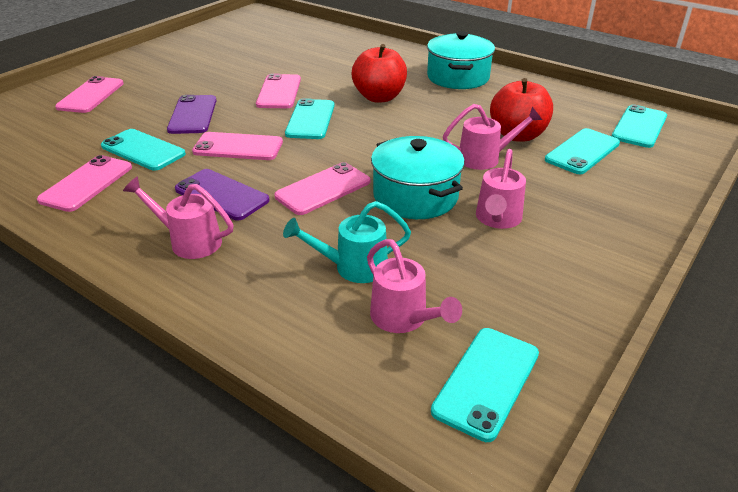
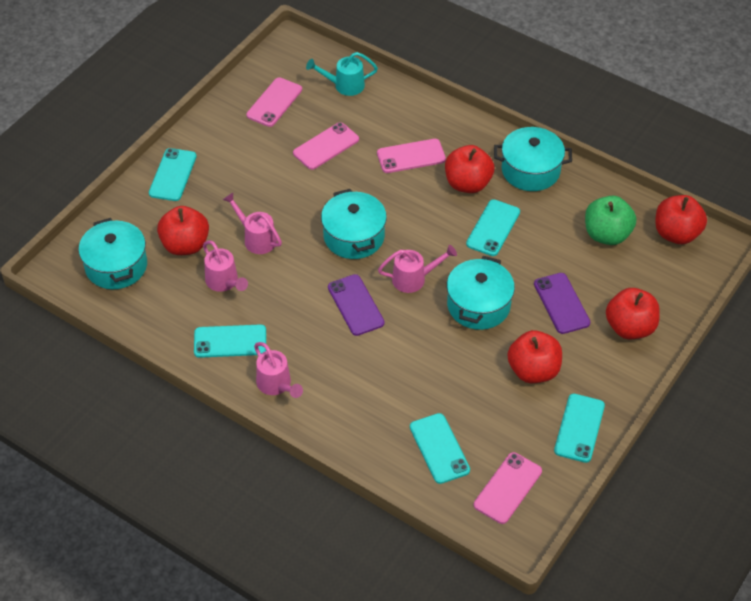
green apple: none = 0 -> [585,196,636,245] = 1
pink phone: [37,155,132,212] [55,76,124,113] [192,132,283,160] [256,73,301,108] [274,162,370,215] = 5 -> [246,77,302,127] [293,122,359,170] [377,139,446,173] [474,452,542,524] = 4
red apple: [352,44,407,103] [490,78,553,142] = 2 -> [157,206,209,255] [445,145,494,193] [508,330,562,383] [606,288,660,339] [655,195,707,244] = 5
turquoise pot: [371,136,465,219] [427,31,495,89] = 2 -> [79,218,147,289] [321,189,387,259] [447,256,515,330] [494,127,572,191] = 4

